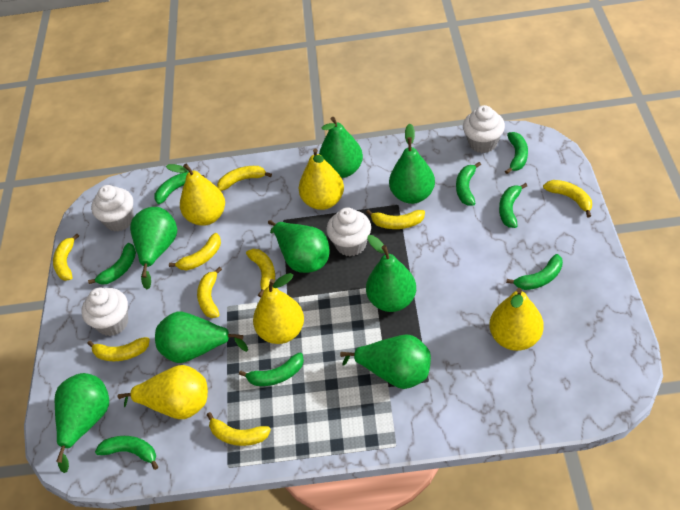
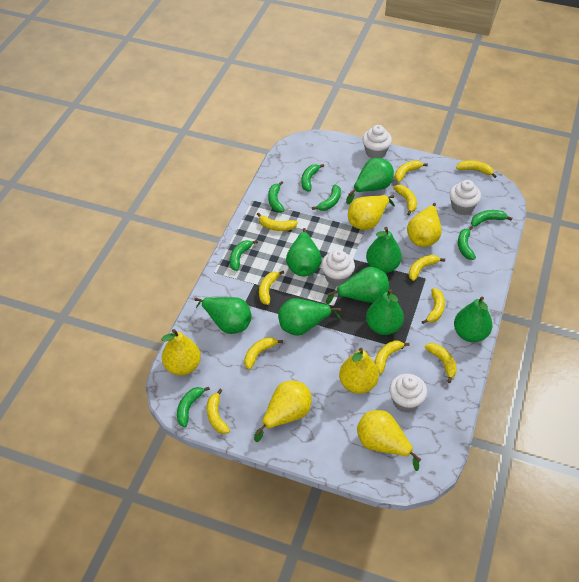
green banana: [88,243,136,285] [95,436,158,470] [154,171,205,204] [239,352,304,386] [456,162,481,206] [499,183,527,228] [505,132,528,174] [506,254,563,290] = 8 -> [177,387,210,427] [230,240,258,271] [268,181,284,212] [301,164,324,192] [312,185,341,211] [458,226,476,260] [471,210,513,227] = 7
yellow banana: [53,233,79,281] [87,337,150,361] [169,233,221,270] [197,267,222,318] [207,412,271,446] [217,166,272,191] [246,249,275,297] [366,210,425,229] [543,180,592,217] = 9 -> [207,389,230,434] [244,337,283,370] [257,213,298,231] [259,271,284,305] [375,340,410,374] [393,185,417,215] [395,160,428,182] [409,255,445,281] [422,288,445,324] [425,343,457,383] [456,160,497,178] = 11
yellow pear: [118,365,208,419] [166,164,225,226] [253,273,304,344] [299,149,344,210] [489,288,544,351] = 5 -> [161,329,201,375] [254,381,312,442] [339,348,379,394] [348,195,395,230] [357,410,421,471] [407,203,442,247] = 6

